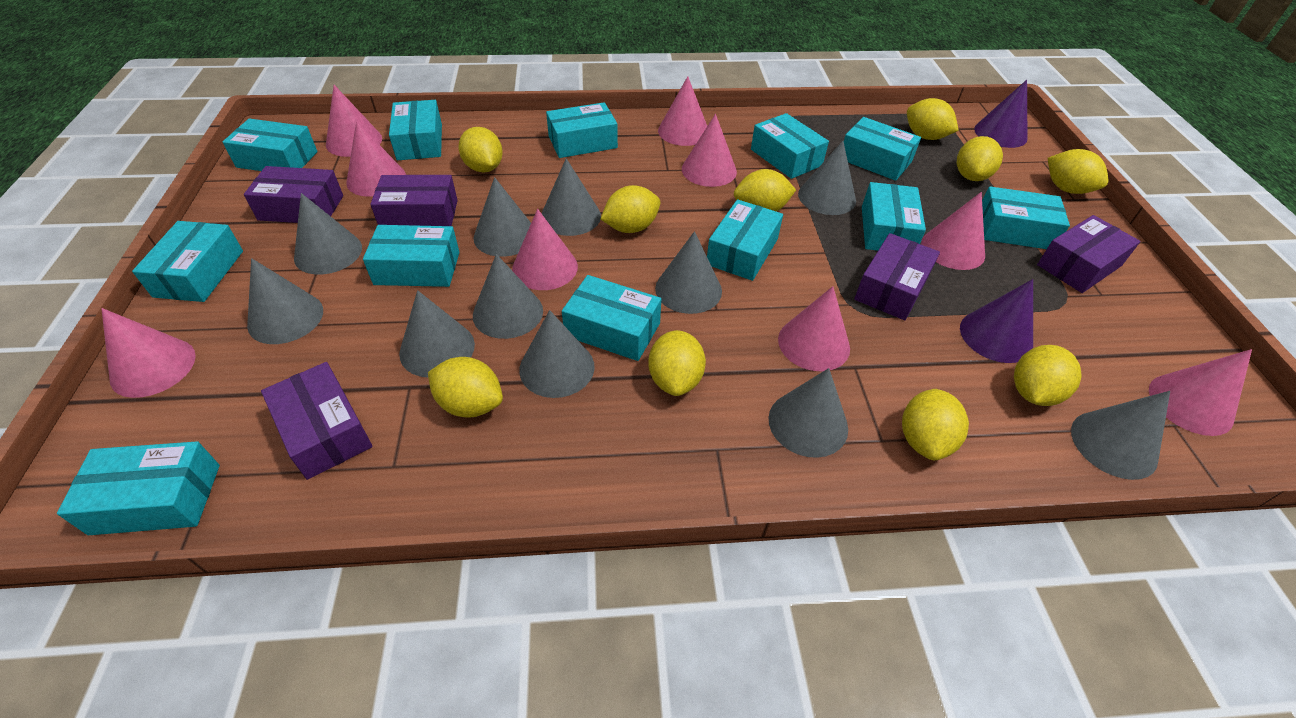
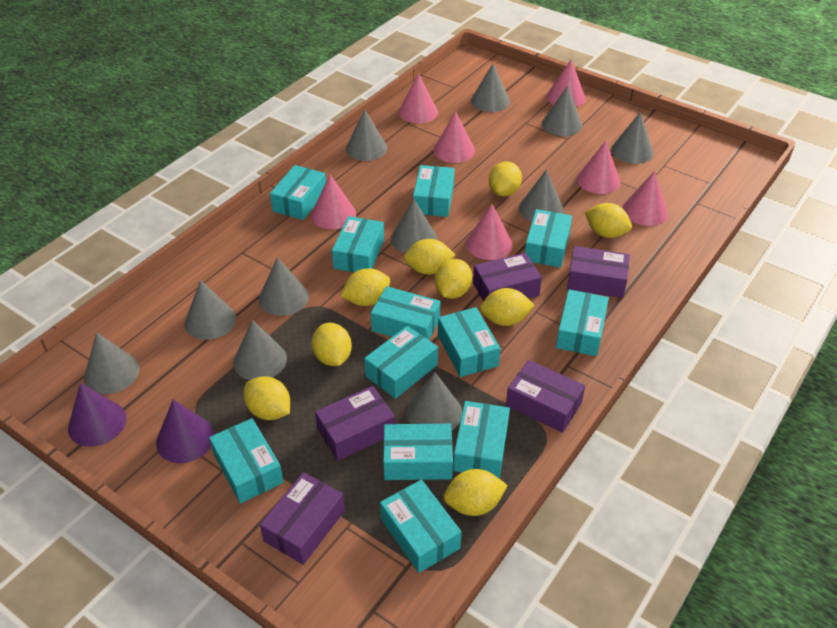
pink cone: [101,308,196,398] [326,85,382,157] [346,121,406,197] [512,209,578,290] [658,76,707,146] [682,114,737,187] [778,286,850,371] [921,192,985,270] [1149,349,1252,436] = 9 -> [311,175,356,229] [399,74,438,123] [434,111,475,163] [466,204,513,260] [547,59,585,107] [577,141,620,194] [622,171,668,226] = 7
yellow lemon: [428,357,503,418] [458,127,503,173] [601,185,660,233] [648,330,706,396] [734,169,796,211] [902,389,969,460] [907,98,959,140] [957,136,1003,181] [1014,345,1082,406] [1048,149,1108,194] = 10 -> [244,376,290,420] [312,323,352,366] [341,268,390,306] [404,239,455,275] [435,259,472,299] [444,469,508,516] [480,288,535,326] [489,161,522,196] [585,203,632,238] = 9

